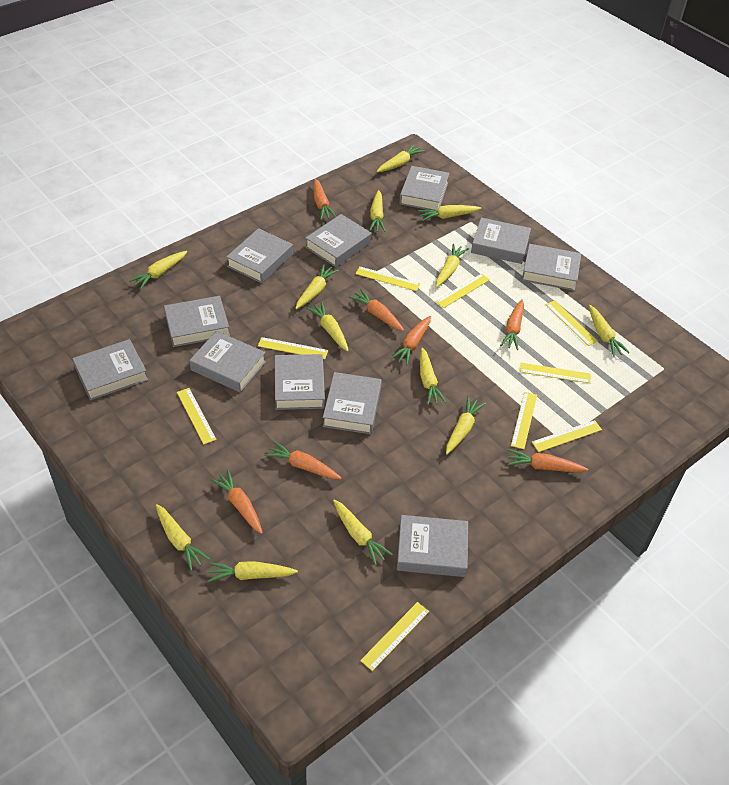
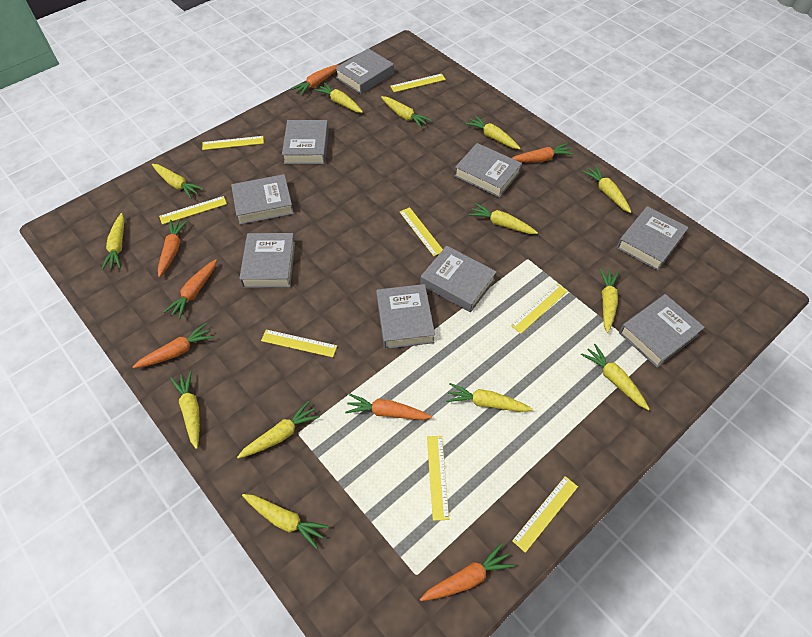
grey book: [73,339,148,401] [164,296,230,347] [189,331,266,392] [226,228,293,283] [275,354,325,410] [305,214,372,267] [323,372,382,434] [397,515,468,577] [399,166,449,211] [471,218,531,264] [522,244,581,291] = 11 -> [231,174,294,225] [239,233,295,288] [282,120,329,164] [335,48,394,94] [376,284,435,349] [420,246,497,312] [455,143,522,198] [617,206,689,271] [619,294,705,368] = 9
yellow ruler: [177,388,217,444] [258,337,328,359] [356,266,420,291] [360,602,429,671] [435,273,490,308] [511,392,537,449] [520,363,591,383] [532,420,602,452] [546,300,598,346] = 9 -> [159,196,227,225] [202,136,264,150] [261,330,337,357] [390,74,446,92] [400,207,443,256] [427,436,449,521] [511,284,567,334] [512,476,578,553] = 8

